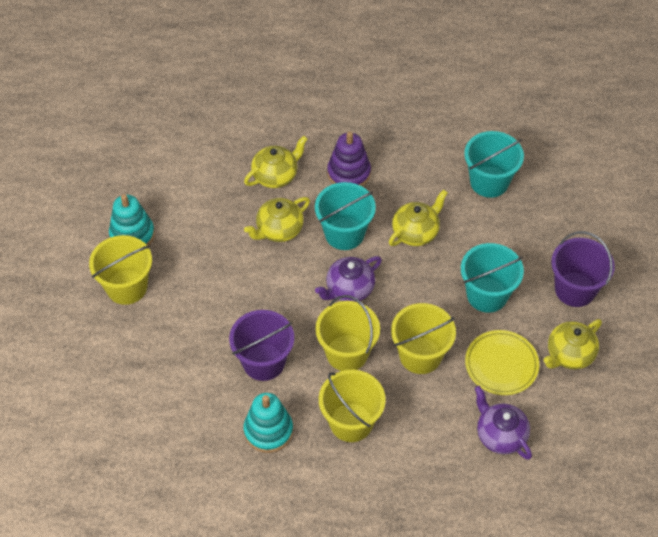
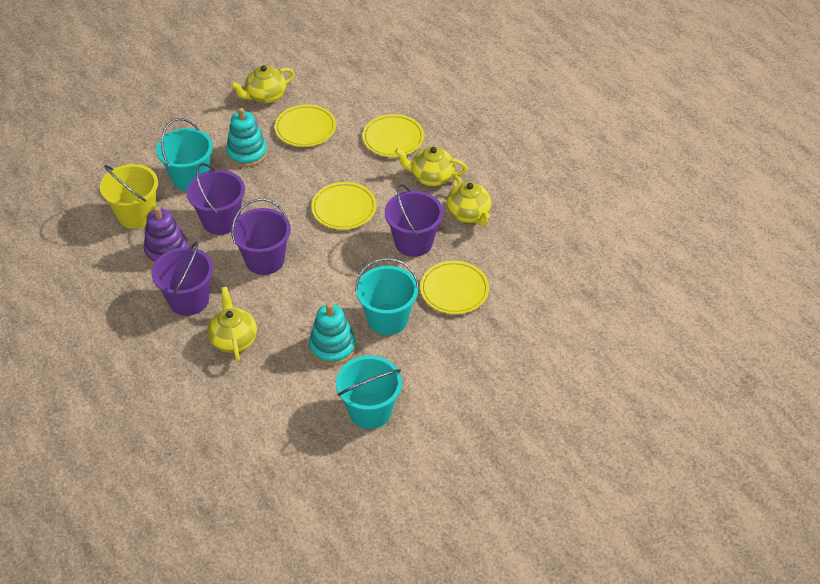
purple bucket: [229,310,294,381] [551,231,615,307] = 2 -> [151,242,213,316] [187,163,245,235] [231,199,291,275] [385,184,443,257] = 4
purple teapot: [315,256,382,302] [475,386,532,460] = 2 -> none = 0
yellow bucket: [89,235,152,305] [315,295,380,371] [319,370,386,442] [391,303,456,374] = 4 -> [100,164,158,229] = 1
yellow plate: [465,330,539,395] = 1 -> [275,104,336,147] [311,182,377,230] [362,114,424,157] [420,261,489,314] = 4

